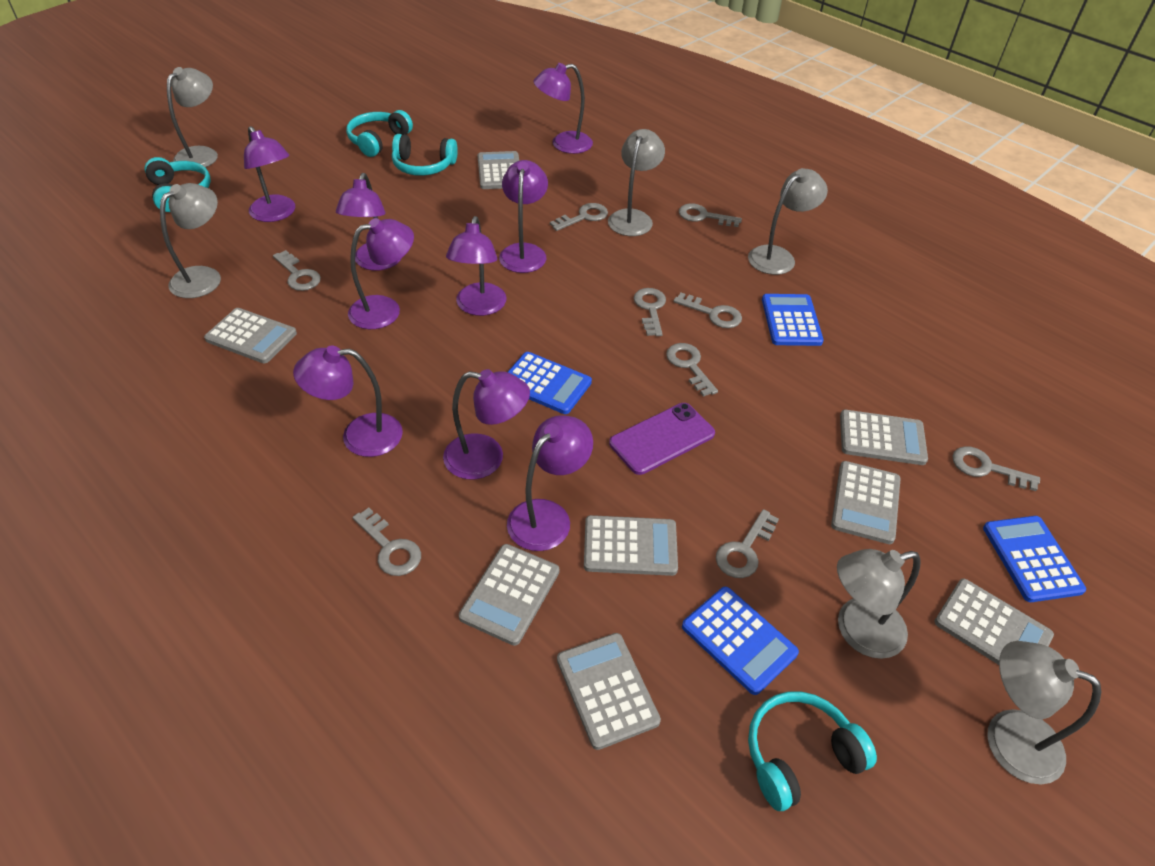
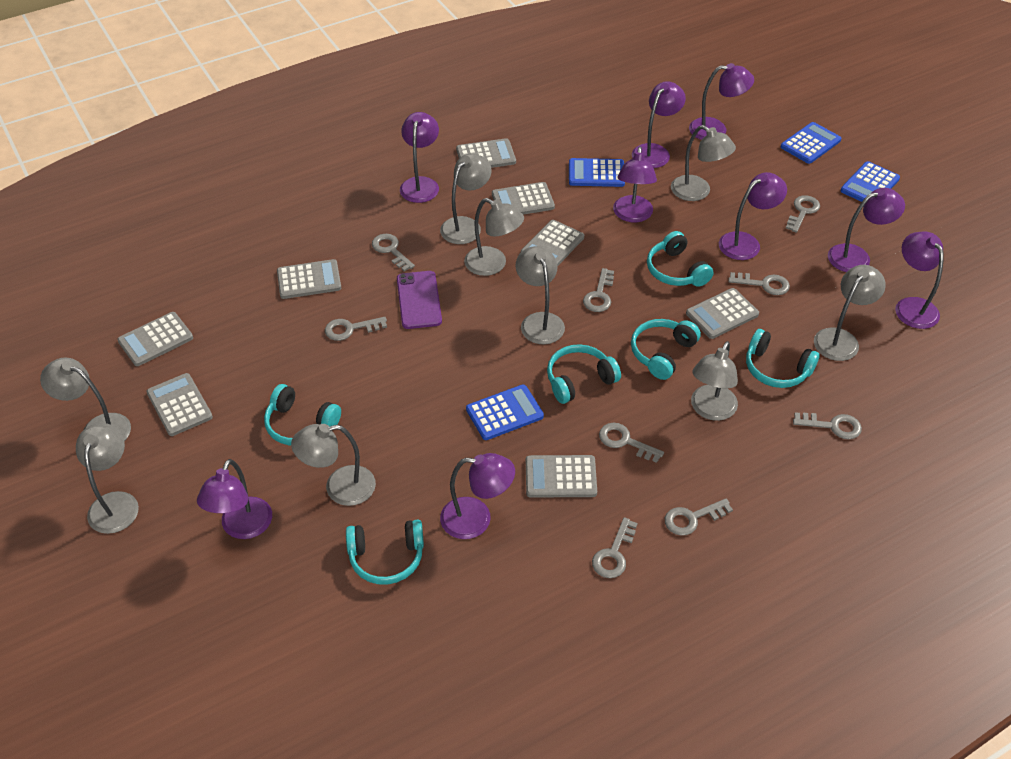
grey lamp: [160,183,221,298] [167,67,218,167] [608,129,665,236] [748,168,828,275] [837,549,921,659] [987,641,1101,785] = 6 -> [40,358,131,441] [76,423,139,534] [291,424,376,506] [440,153,492,244] [464,198,524,276] [516,246,565,344] [671,125,736,201] [691,341,738,421] [814,265,886,361] = 9
turquoise headphones: [144,157,211,212] [346,110,413,157] [392,134,458,176] [748,691,877,811] = 4 -> [264,384,341,446] [346,520,424,585] [547,344,621,404] [631,319,701,380] [647,231,714,287] [746,329,820,388] = 6

